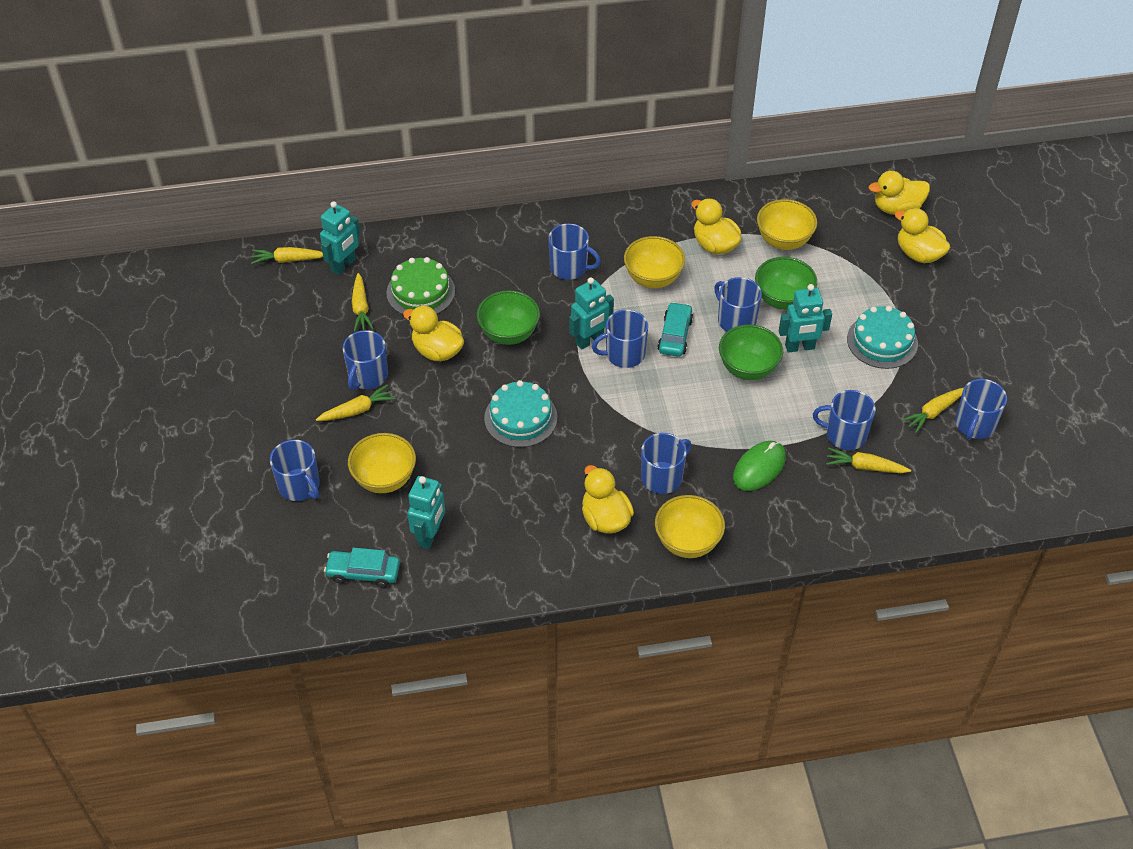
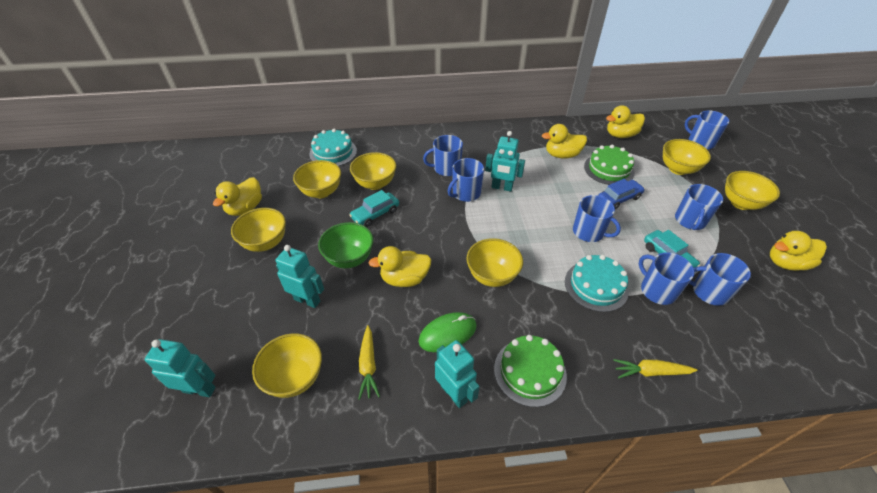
blue car: none = 0 -> [598,179,645,209] = 1
blue mug: [270,440,320,501] [343,330,388,391] [548,224,601,280] [592,310,648,368] [641,433,691,494] [714,277,762,332] [813,390,875,450] [955,379,1007,440] = 8 -> [423,135,463,176] [448,158,484,202] [573,195,621,242] [639,252,694,305] [675,184,723,230] [685,111,729,150] [689,253,751,306] = 7
green bowl: [477,290,540,345] [719,325,783,380] [755,257,817,310] = 3 -> [318,222,373,268] = 1
green cake: [386,257,455,315] = 1 -> [494,335,567,407] [584,145,635,185] = 2
yellow bowl: [348,433,416,493] [624,236,685,288] [655,495,725,558] [757,199,817,250] = 4 -> [231,208,286,252] [252,333,322,398] [293,160,341,198] [350,152,396,190] [466,238,523,287] [663,139,711,175] [725,171,780,210] = 7
yellow carrot: [251,247,323,264] [316,384,396,421] [352,273,374,332] [826,448,911,473] [901,388,964,433] = 5 -> [358,325,380,400] [613,359,698,378] = 2

